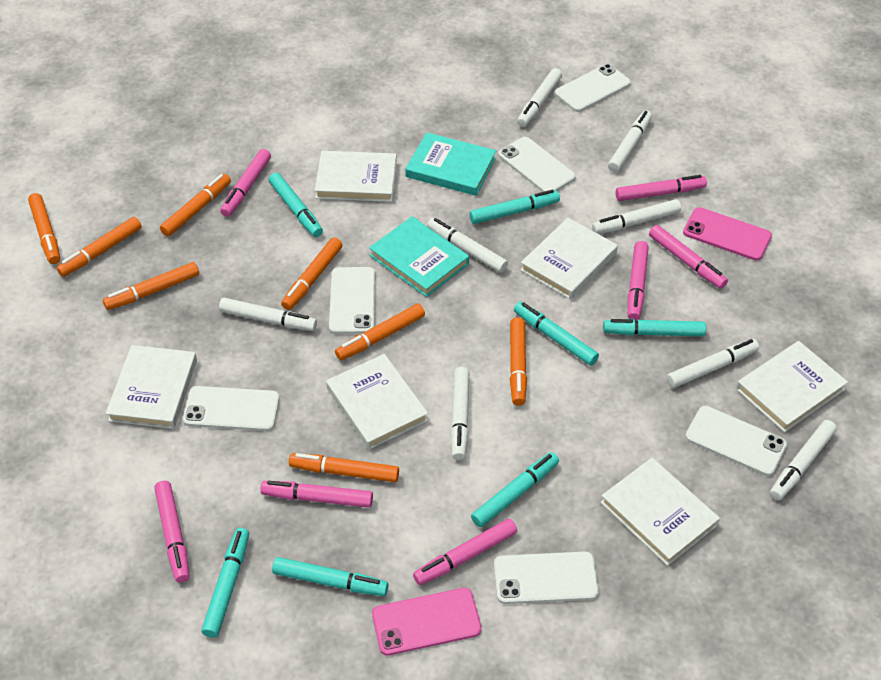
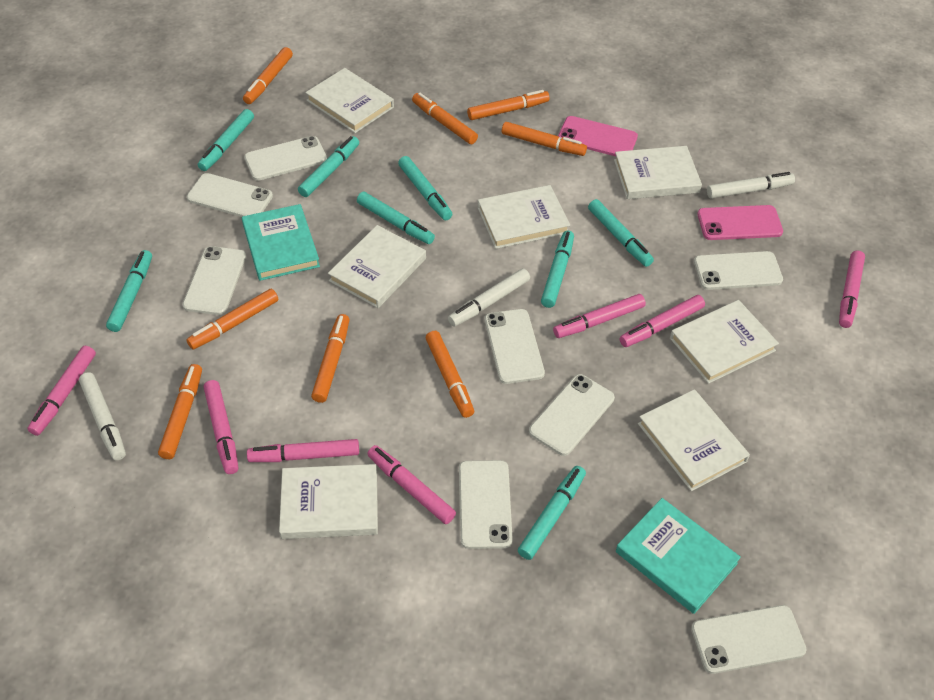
turquoise marker: [201,528,249,638] [269,173,323,237] [272,557,388,596] [469,190,560,224] [471,452,559,527] [514,302,599,366] [603,319,706,336] = 7 -> [106,250,152,332] [198,109,254,171] [298,136,359,197] [357,192,435,244] [398,156,452,220] [518,466,586,560] [541,231,574,308] [588,199,654,267] = 8
white book: [106,345,197,429] [315,151,397,202] [326,354,428,450] [520,218,618,299] [600,458,720,566] [736,341,848,432] = 6 -> [279,464,378,539] [305,68,394,133] [328,225,426,308] [478,185,570,249] [614,146,702,199] [638,389,750,491] [670,300,779,384] = 7
white marker: [219,298,317,331] [427,218,508,273] [451,367,469,460] [517,68,562,127] [592,199,681,234] [608,111,652,172] [667,339,759,388] [770,420,837,500] = 8 -> [79,372,126,460] [448,268,530,327] [707,172,795,199] = 3
white phone: [183,386,280,431] [329,267,375,334] [494,552,599,604] [498,137,576,192] [555,64,631,112] [685,406,787,476] = 6 -> [182,246,246,315] [187,173,273,217] [244,136,327,181] [459,460,513,549] [484,309,545,384] [529,374,615,456] [691,605,807,674] [694,251,783,290] = 8

